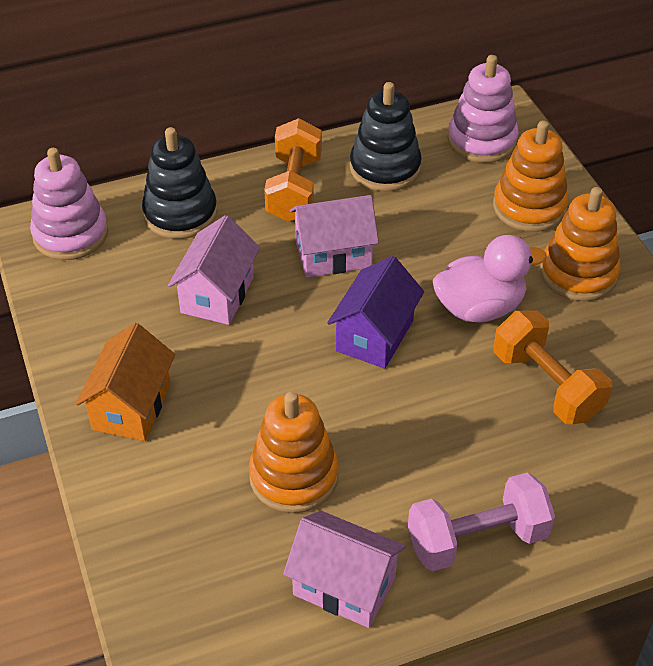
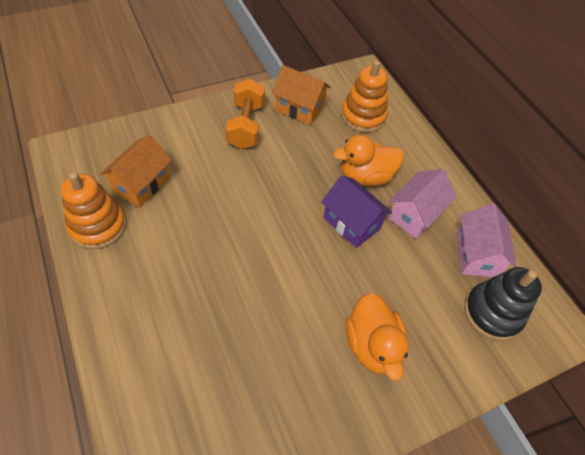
black stacking toy: [142,127,217,239] [350,82,422,192] = 2 -> [464,267,542,341] = 1
orange duck: none = 0 -> [333,135,404,186] [346,293,409,381] = 2
orange dumbbell: [264,118,322,222] [494,310,612,424] = 2 -> [226,79,265,149] = 1
orange house: [76,323,175,441] = 1 -> [100,134,172,208] [272,65,331,125] = 2
orange stacking toy: [249,392,339,513] [493,120,569,232] [540,187,620,301] = 3 -> [61,172,127,249] [341,60,388,133] = 2
pink duck: [433,235,547,323] = 1 -> none = 0
pink dumbbell: [408,473,555,572] = 1 -> none = 0
pink house: [168,215,260,325] [283,510,406,628] [290,195,379,278] = 3 -> [388,169,456,239] [456,203,517,277] = 2
pink stacking toy: [30,148,108,260] [448,55,519,163] = 2 -> none = 0

